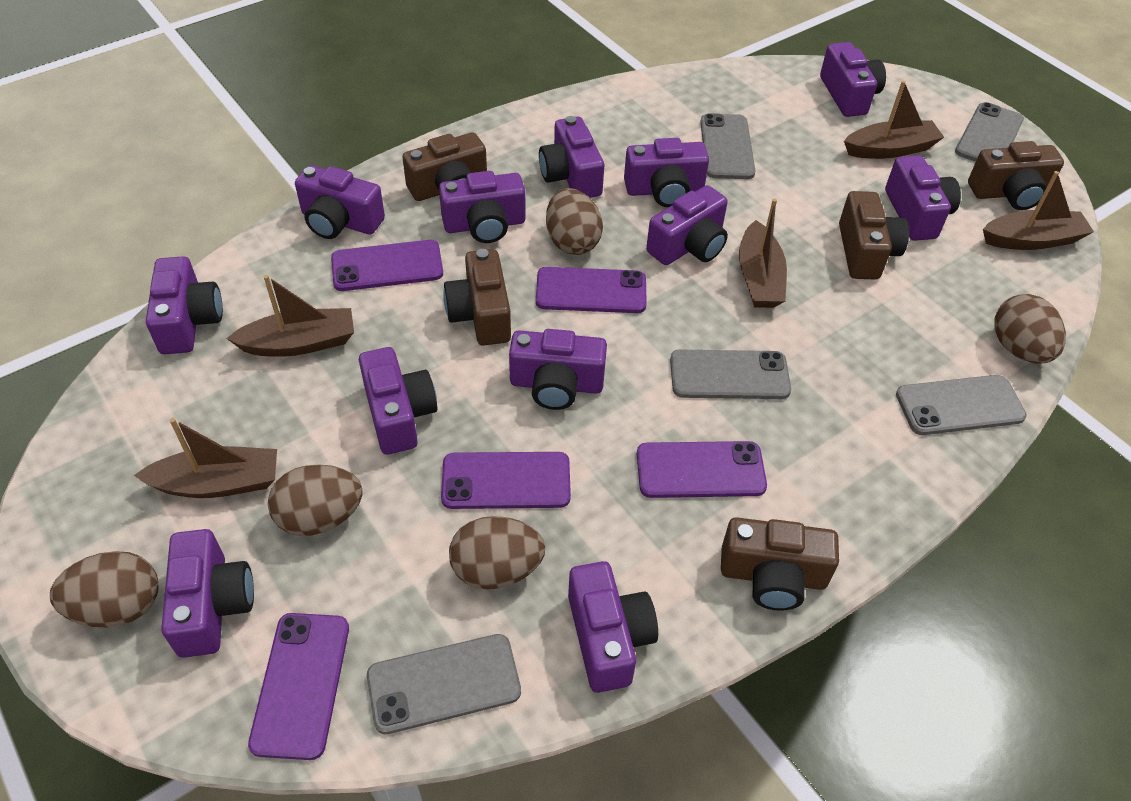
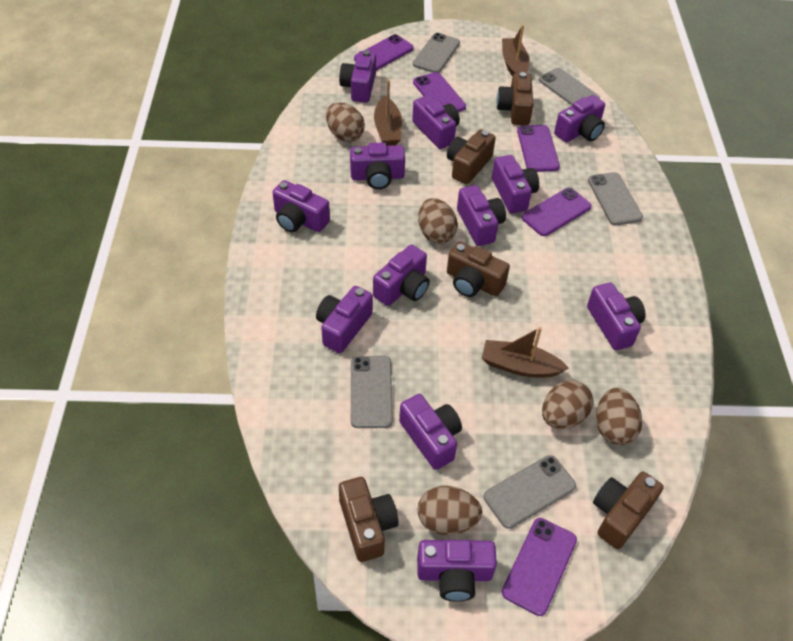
brown boat: [134,418,277,498] [226,275,354,357] [739,199,787,308] [844,81,944,159] [983,171,1094,250] = 5 -> [374,79,402,146] [482,327,569,378] [502,25,530,77] = 3

